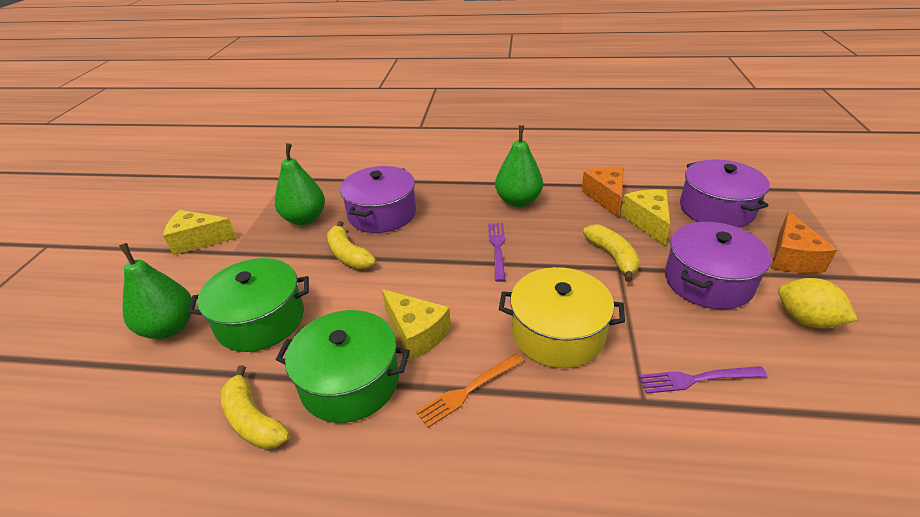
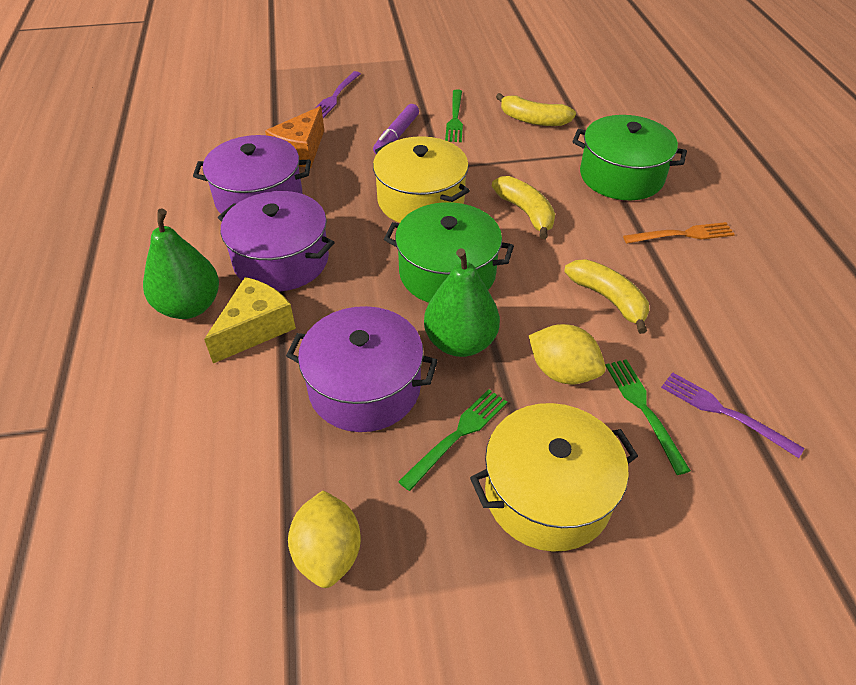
green fork: none = 0 -> [398,389,507,491] [445,89,463,142] [605,359,691,475] = 3
green pear: [119,243,192,339] [275,143,325,225] [495,125,543,207] = 3 -> [143,209,219,319] [424,248,500,357] = 2
orange cheese: [581,167,624,217] [771,211,837,273] = 2 -> [265,106,324,168] = 1
purple marker: none = 0 -> [373,104,419,154] = 1
yellow cheese: [163,210,236,255] [382,289,451,361] [621,189,670,246] = 3 -> [204,277,296,363] = 1
yellow lemon: [778,278,858,329] = 1 -> [288,490,361,588] [529,324,606,384] = 2
yellow pot: [499,267,625,368] = 1 -> [373,136,470,223] [470,403,638,552] = 2

